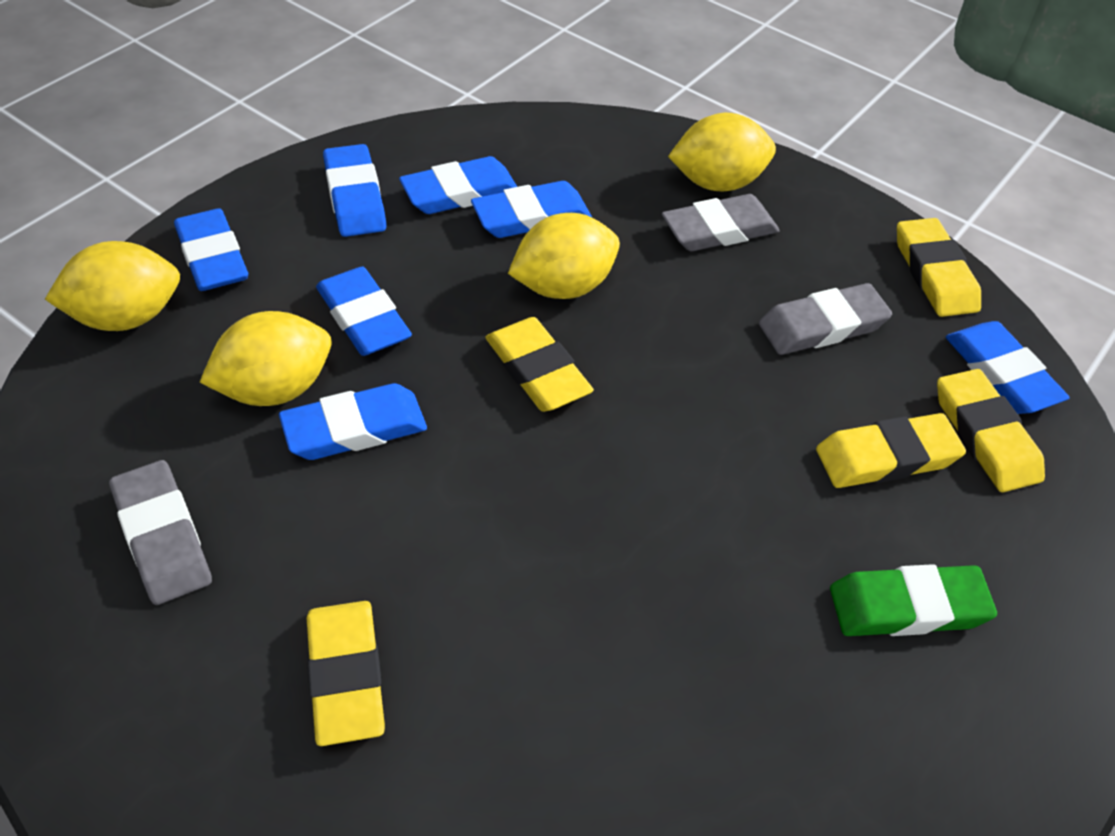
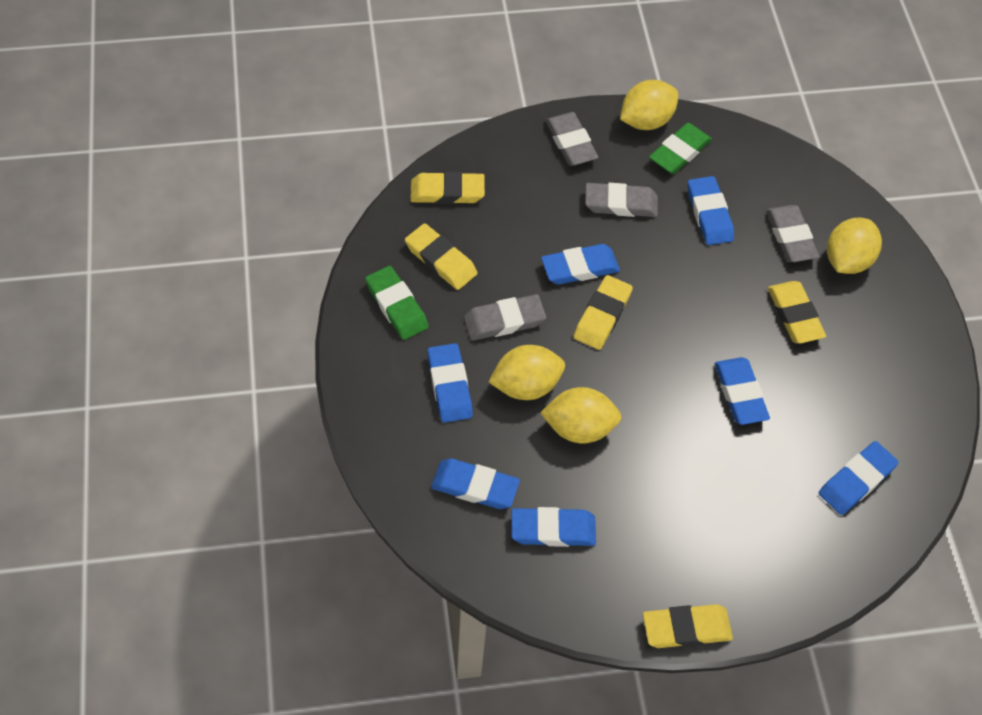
green eraser: [830,564,997,636] = 1 -> [365,266,429,340] [649,123,712,174] = 2
grey eraser: [109,460,212,605] [662,194,780,251] [759,283,892,355] = 3 -> [464,294,546,340] [545,112,599,166] [585,183,658,217] [766,205,819,262] = 4

